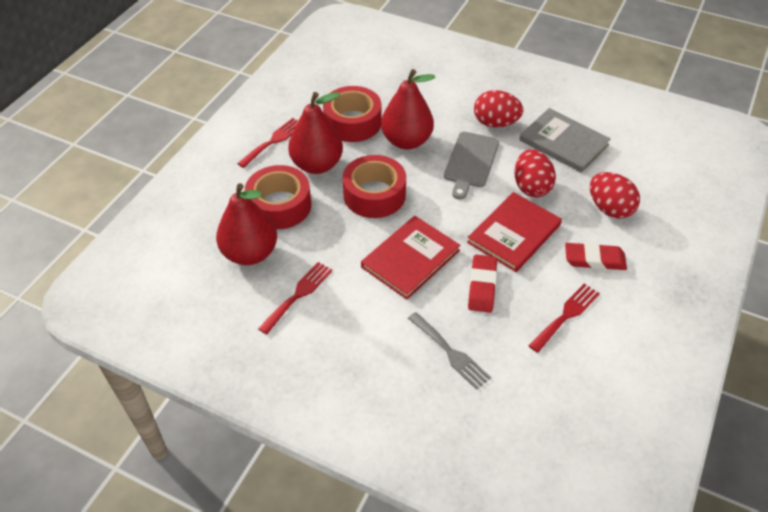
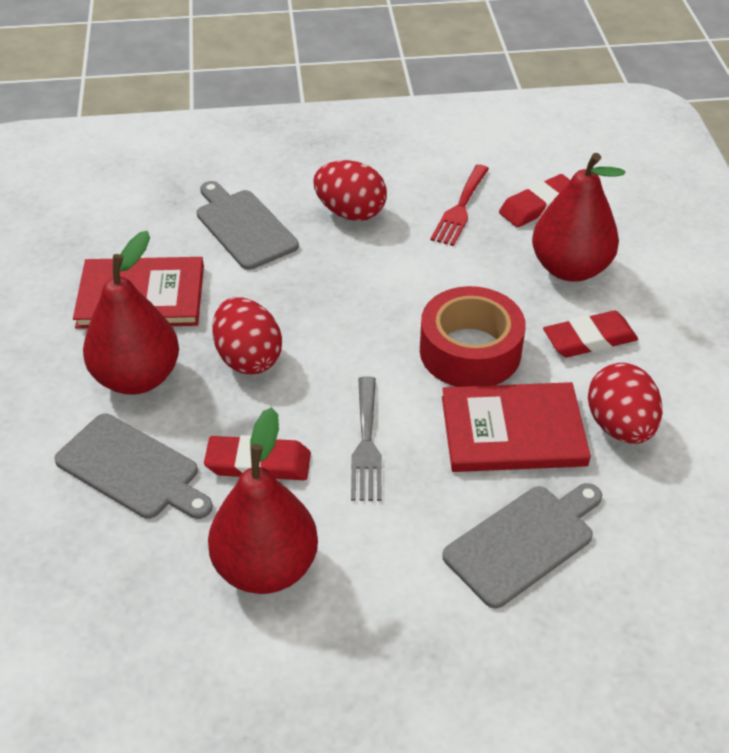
grey book: [519,108,611,173] = 1 -> none = 0
grey cutting board: [444,132,499,200] = 1 -> [54,414,213,519] [197,181,299,270] [442,483,602,609] = 3
red eraser: [468,255,497,313] [565,243,627,270] = 2 -> [204,435,311,480] [499,174,570,227] [543,311,638,358] = 3
red fork: [237,118,298,168] [258,262,333,335] [529,283,600,353] = 3 -> [430,165,489,246] = 1
red tape: [245,165,311,229] [323,86,381,142] [342,155,406,218] = 3 -> [420,286,526,387] = 1

